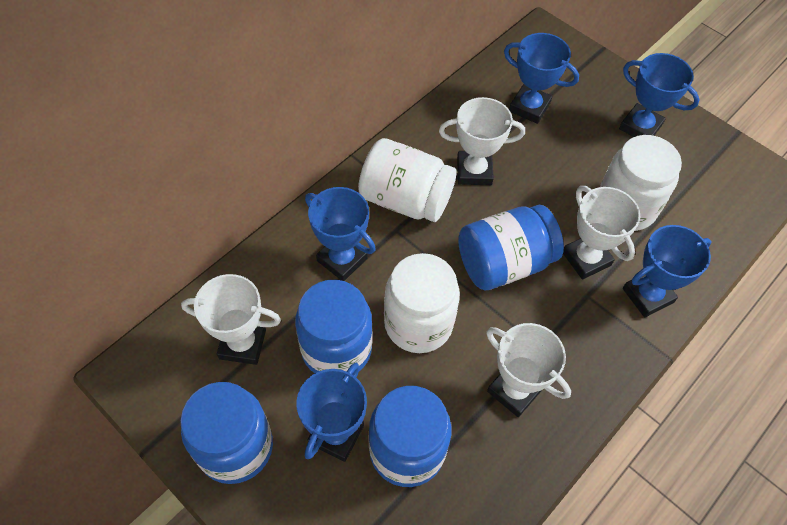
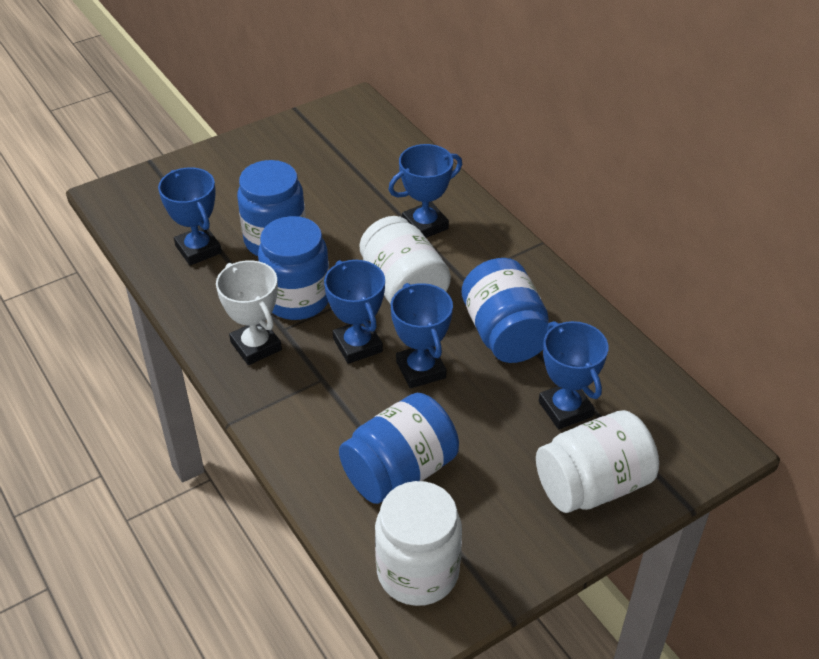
white trophy: [181,274,281,365] [439,97,525,185] [486,323,571,417] [563,186,640,280] = 4 -> [216,260,282,365] = 1

